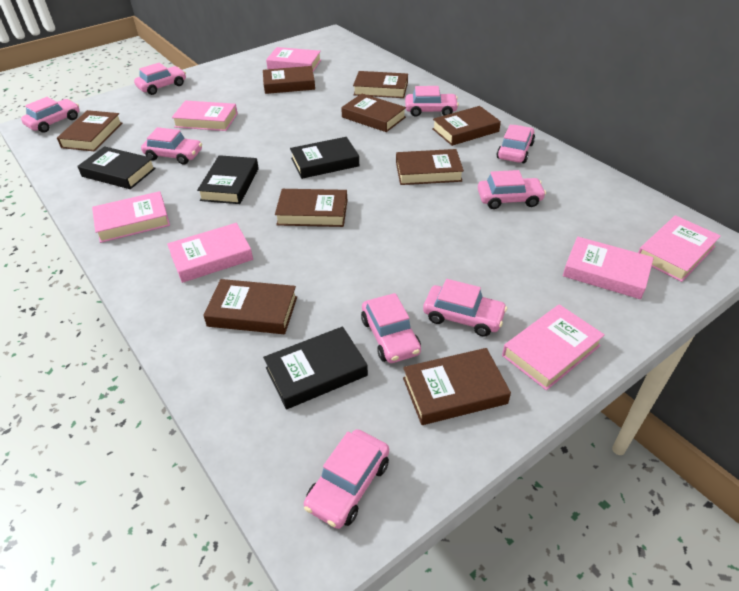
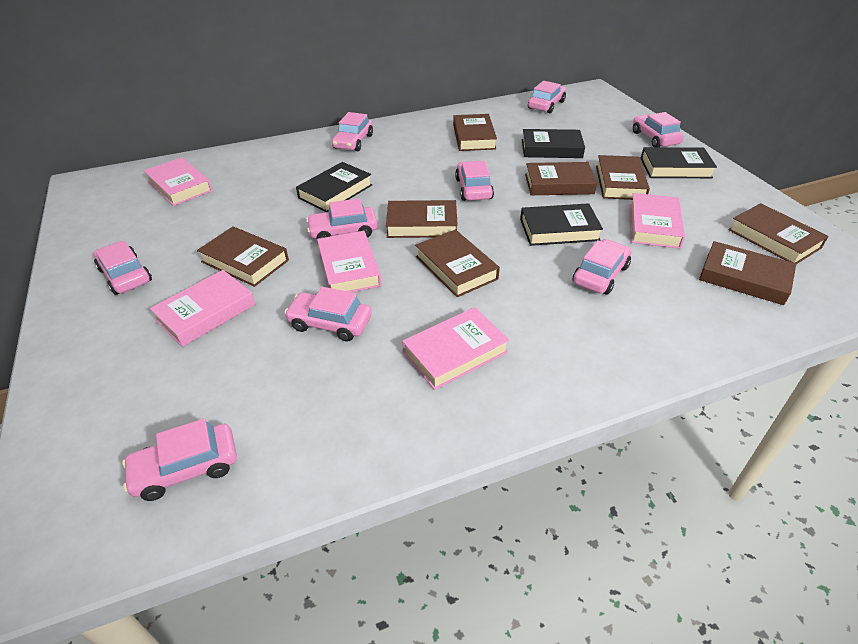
brown book: [57,110,122,151] [203,279,297,334] [263,66,315,94] [275,189,347,227] [341,94,406,132] [353,71,408,98] [396,149,464,185] [403,348,511,425] [432,106,501,146] = 9 -> [197,226,289,287] [386,200,458,238] [415,229,500,297] [453,114,497,151] [525,162,597,195] [596,155,650,200] [699,241,796,305] [728,203,829,264] = 8
pink book: [92,191,170,243] [167,223,253,283] [172,100,238,131] [266,47,321,71] [502,304,605,390] [563,236,654,299] [638,215,721,282] = 7 -> [144,157,212,206] [150,270,255,347] [317,231,382,292] [402,307,510,390] [630,193,685,249] = 5

